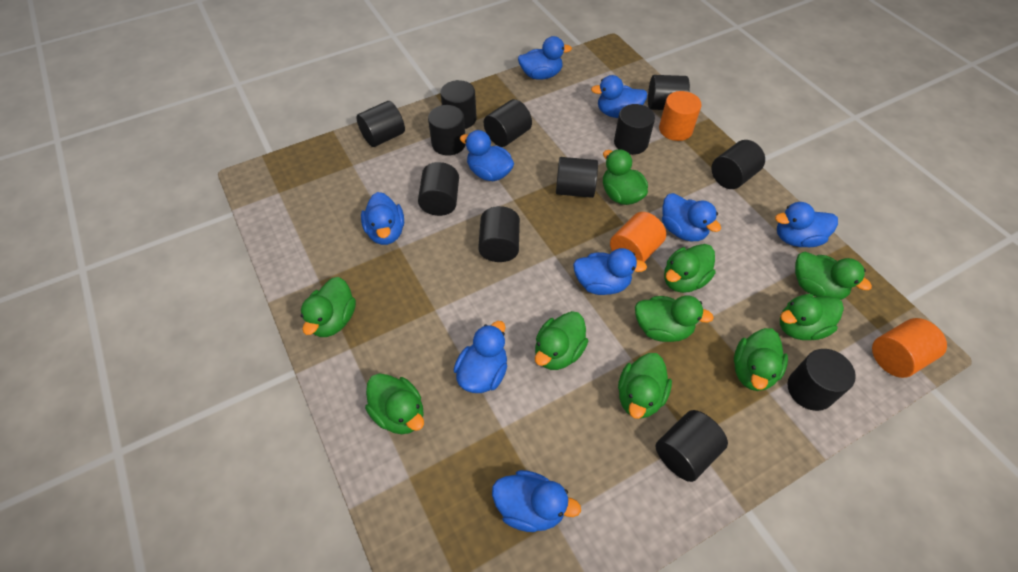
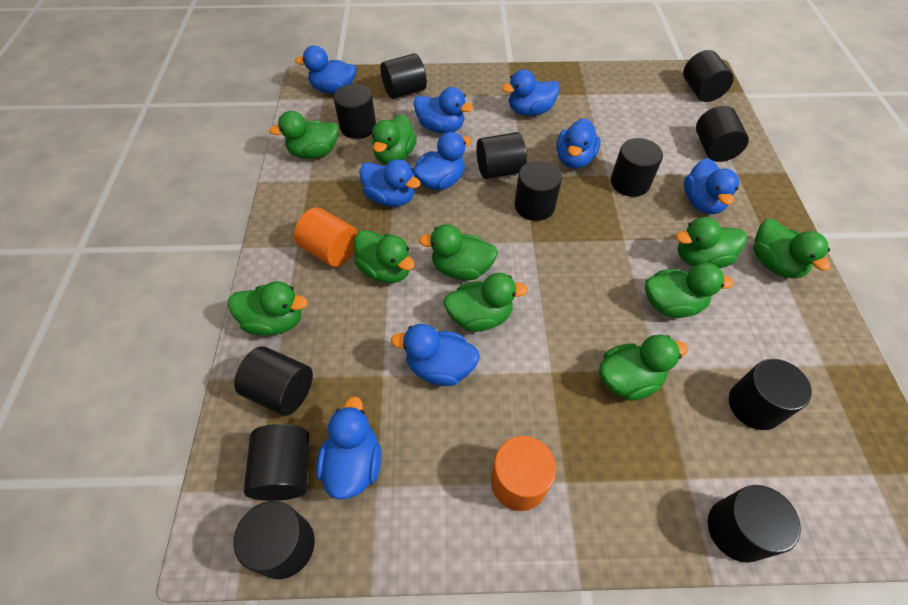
orange cylinder: [610,212,666,262] [659,91,702,141] [872,318,947,378] = 3 -> [294,208,358,267] [491,436,556,511] = 2

